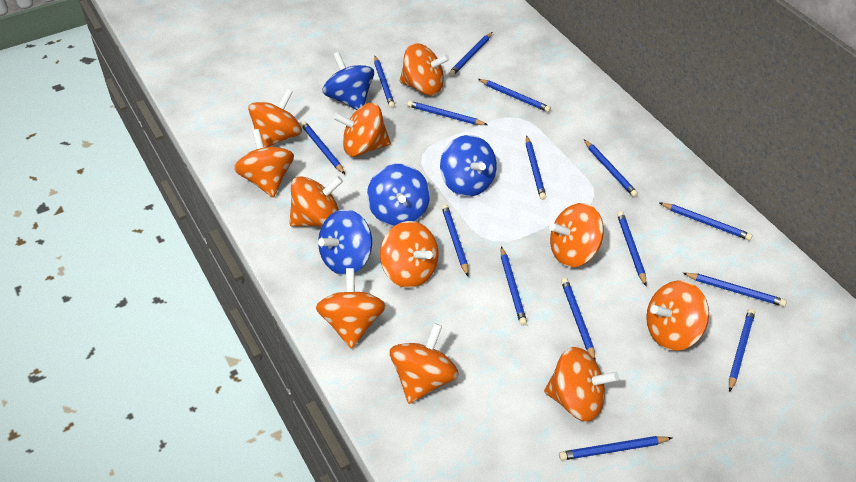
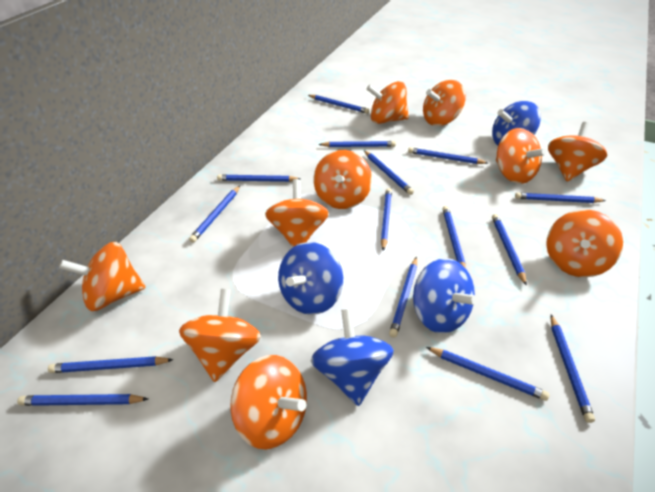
orange spinning top: [234,129,294,197] [248,89,302,147] [289,176,343,227] [316,268,386,349] [333,103,391,157] [380,221,439,288] [390,323,459,404] [400,43,450,96] [544,347,619,421] [549,203,604,267] [646,280,709,351] = 11 -> [59,242,146,311] [179,289,261,382] [230,355,307,449] [265,179,329,247] [314,150,372,209] [366,81,409,124] [423,80,466,126] [496,128,547,184] [546,210,623,277] [548,122,607,181] = 10

